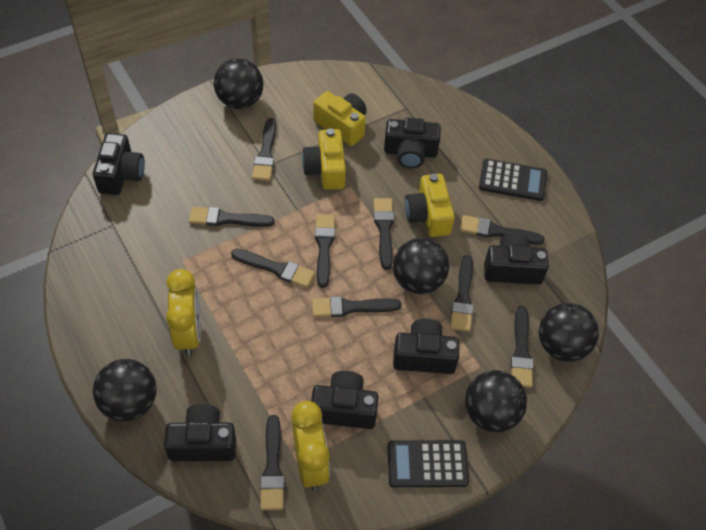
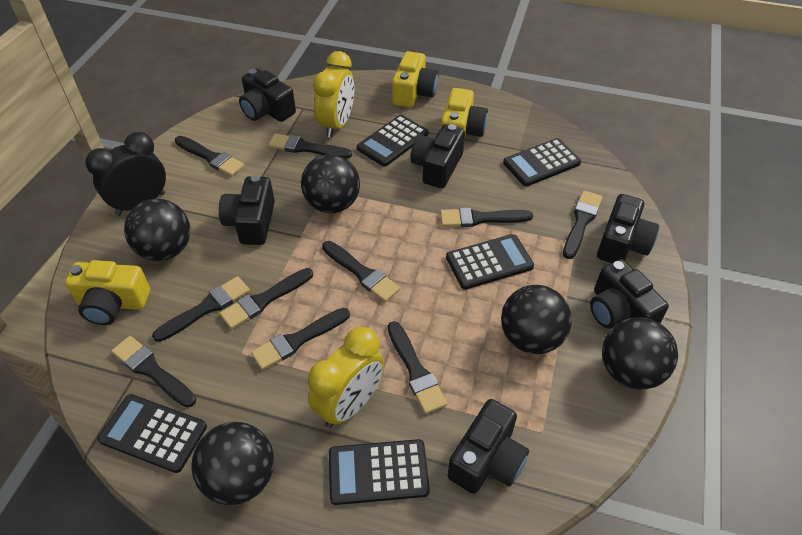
black calculator: [387,440,469,487] [479,159,547,201] = 2 -> [98,394,207,473] [329,439,430,505] [357,115,428,167] [446,234,534,290] [503,138,581,186] = 5
black clock: none = 0 -> [85,132,166,216] = 1

